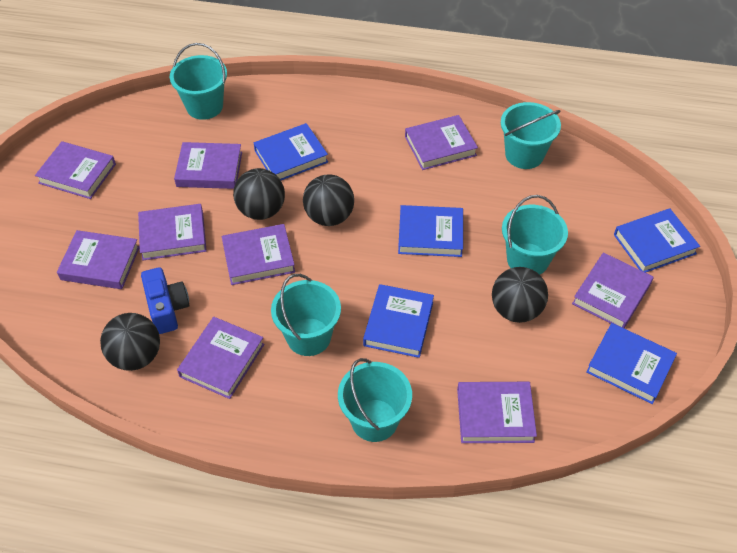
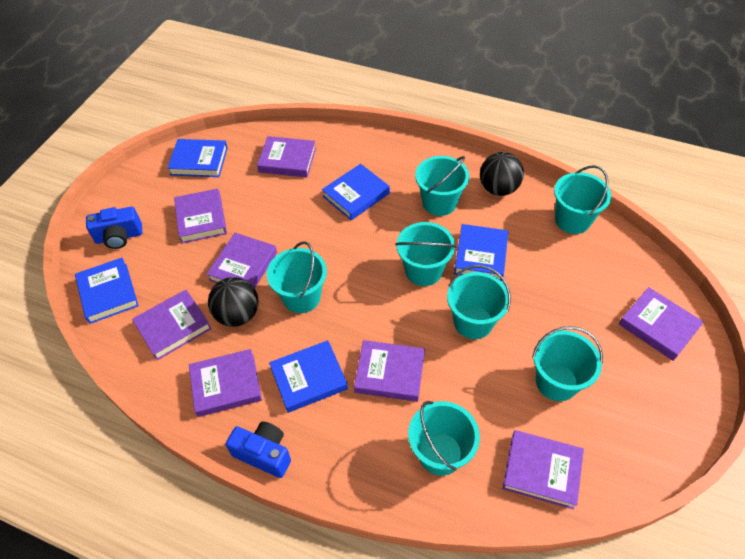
black ball: [100,313,160,371] [233,168,285,220] [303,174,354,226] [492,267,548,323] = 4 -> [208,277,259,327] [480,152,524,196] = 2
blue camera: [141,267,189,334] = 1 -> [86,207,142,249] [226,421,291,478] = 2
purple book: [35,141,116,199] [57,230,140,289] [138,204,207,260] [174,142,242,189] [177,317,265,399] [222,224,295,285] [405,115,478,170] [457,382,537,443] [572,252,654,328] = 9 -> [132,290,212,360] [174,189,227,244] [189,349,262,417] [207,233,277,288] [257,136,316,177] [354,340,425,402] [503,430,584,509] [619,287,704,361] = 8
turquoise bucket: [170,43,227,120] [271,274,341,356] [338,358,412,442] [501,102,561,169] [502,195,568,275] = 5 -> [267,241,327,313] [395,222,456,286] [408,401,480,476] [415,156,470,216] [447,265,511,339] [532,326,603,401] [554,165,611,234] = 7

